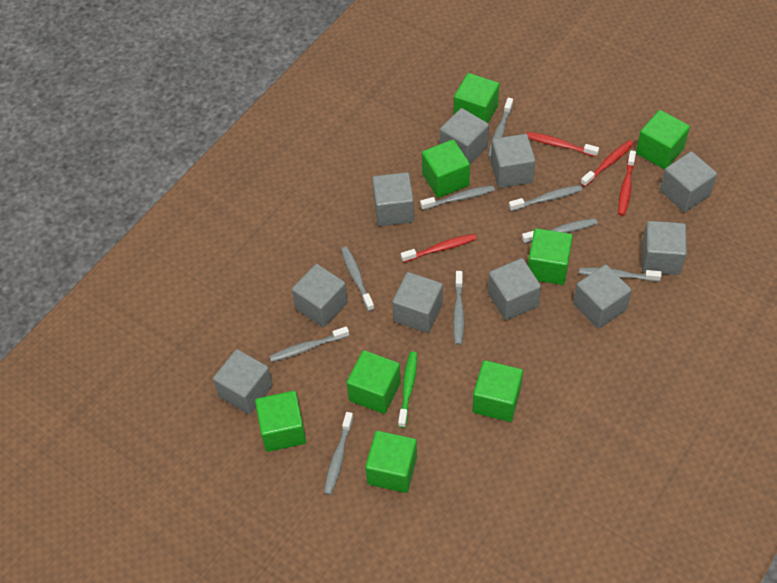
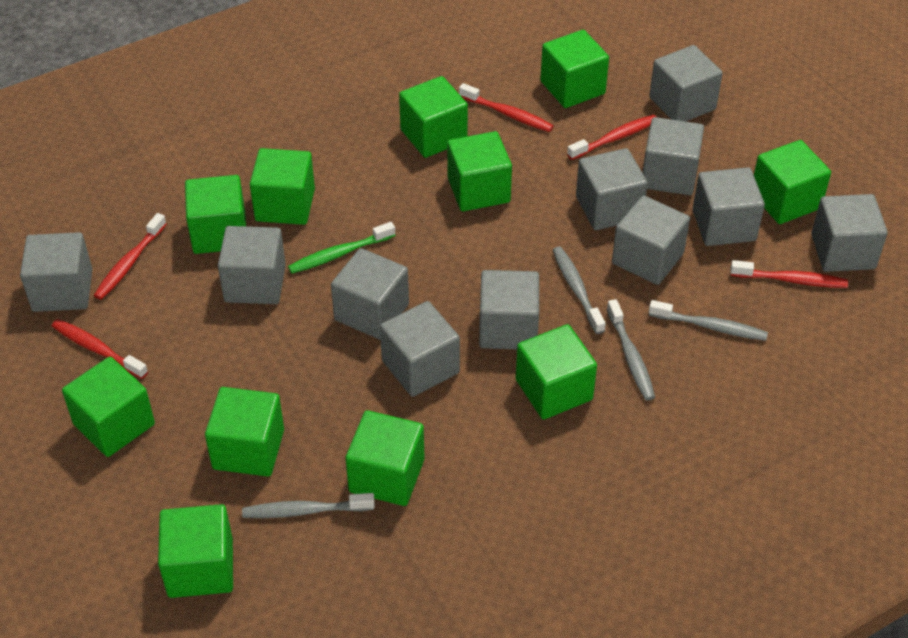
green cube: [255,391,306,452] [347,350,401,414] [365,431,417,493] [422,139,470,198] [454,73,499,123] [472,360,523,422] [528,228,573,285] [636,110,690,169] = 8 -> [62,357,155,457] [158,504,233,598] [185,175,246,254] [205,387,284,477] [250,148,315,225] [345,410,424,506] [399,76,468,158] [447,131,512,211] [516,324,597,419] [540,30,609,108] [754,140,831,224] = 11
grey cube: [213,349,273,415] [292,264,348,328] [372,172,414,226] [392,272,443,333] [440,108,489,164] [488,258,541,320] [491,134,536,188] [573,264,632,329] [642,221,687,275] [660,151,717,212] = 10 -> [20,232,92,312] [218,226,286,304] [331,248,409,340] [380,301,460,397] [479,270,539,349] [576,148,648,230] [612,195,690,285] [643,117,704,195] [649,45,723,122] [693,167,765,246] [811,194,888,272] = 11
grey toothbrush: [269,326,349,362] [324,412,354,495] [341,247,374,311] [420,185,495,210] [453,271,464,345] [488,98,513,158] [509,185,582,211] [522,218,598,243] [579,267,661,281] = 9 -> [242,493,375,518] [553,247,606,334] [607,299,655,400] [649,300,768,341] = 4
red toothbrush: [401,234,476,263] [526,132,599,157] [581,140,634,187] [618,150,636,216] = 4 -> [52,319,148,379] [93,213,166,300] [459,83,554,132] [567,115,656,160] [730,260,848,288] = 5

